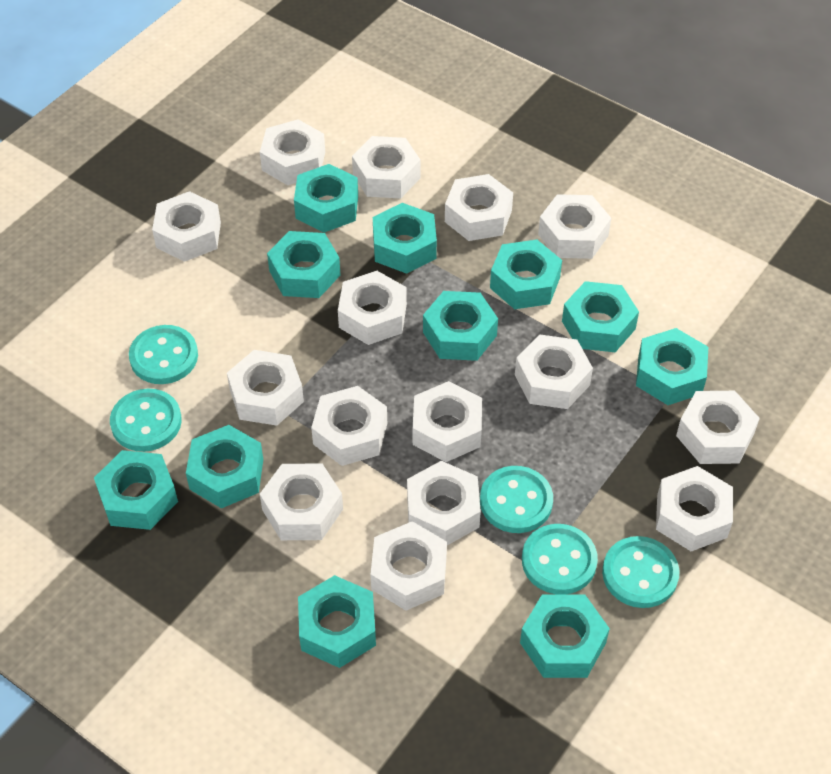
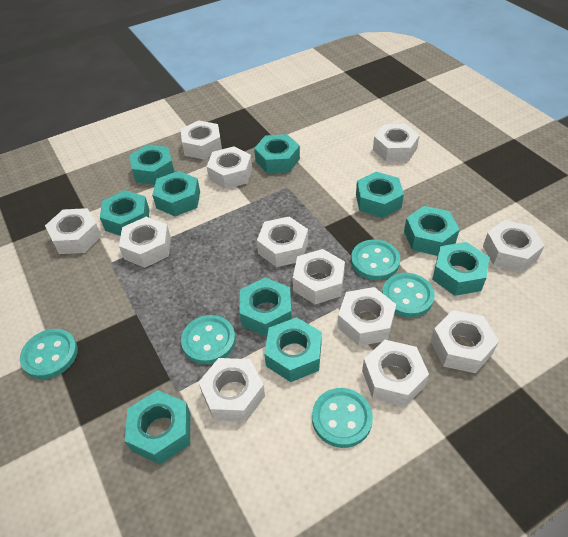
turquoise nut: [94,450,178,530] [186,425,263,508] [267,231,340,298] [294,164,358,232] [298,575,376,668] [373,203,437,274] [423,291,498,361] [490,240,562,309] [520,594,610,678] [562,281,639,352] [636,328,708,405] = 11 -> [100,190,149,236] [125,390,190,464] [129,144,174,185] [152,171,200,216] [239,277,292,337] [254,134,300,173] [264,317,322,382] [356,172,404,218] [404,206,460,256] [432,242,490,296] = 10
white nut: [152,191,221,262] [227,350,304,426] [260,119,325,185] [260,463,343,540] [311,386,387,466] [338,271,407,345] [352,136,421,199] [370,521,447,611] [407,461,481,545] [413,381,482,462] [445,174,513,241] [515,334,593,409] [538,194,611,259] [656,466,733,551] [676,391,760,464] = 15 -> [45,208,101,254] [119,217,171,267] [181,120,222,160] [198,358,265,422] [207,146,252,189] [257,217,308,267] [293,249,345,304] [337,287,396,346] [362,340,429,407] [373,124,420,162] [431,310,499,373] [483,220,545,273] = 12

